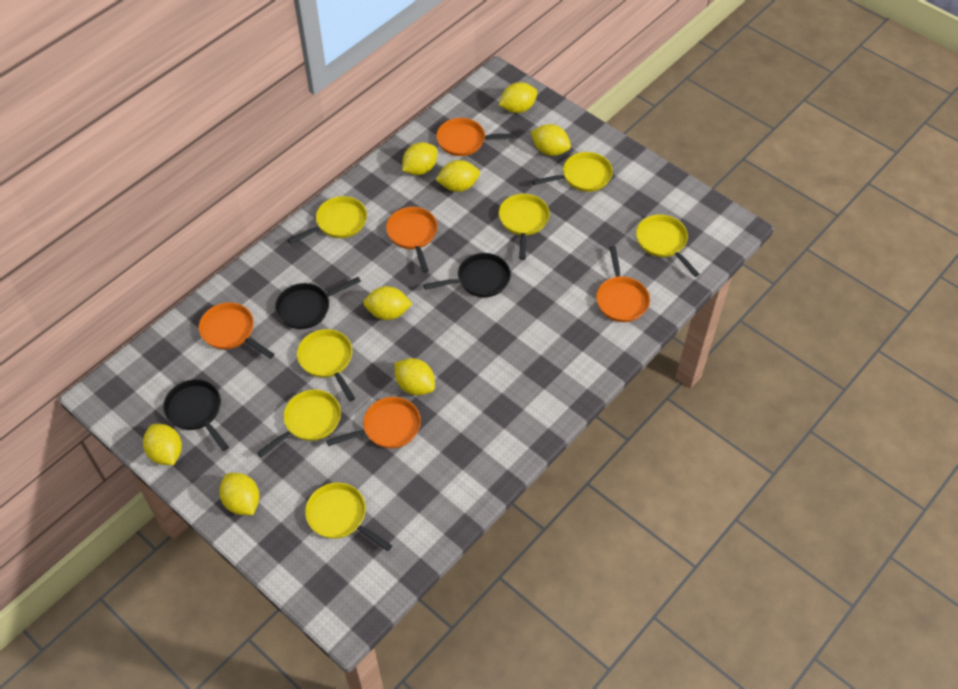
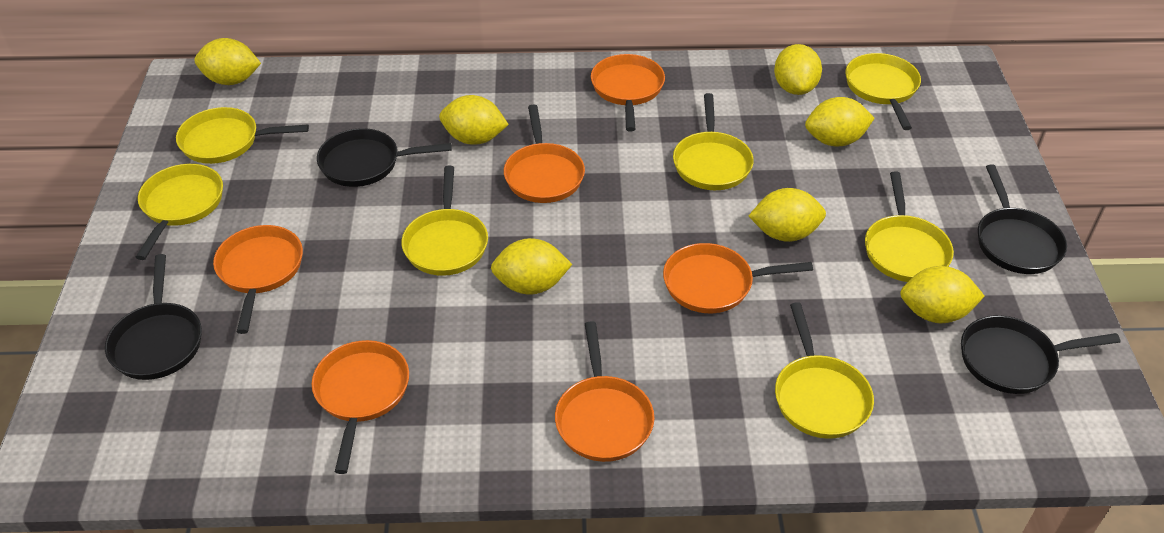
black pan: [163,379,229,451] [275,277,361,329] [424,253,511,297] = 3 -> [105,254,202,380] [317,128,452,187] [961,315,1120,394] [978,164,1067,274] = 4
orange pan: [199,302,274,359] [326,397,421,448] [386,207,438,273] [436,118,518,156] [596,246,650,322] = 5 -> [213,225,303,334] [312,340,409,474] [504,105,585,203] [555,321,655,462] [591,54,665,132] [663,243,813,313] = 6
yellow lemon: [143,424,182,465] [219,473,259,515] [363,286,412,320] [395,358,435,395] [402,142,437,175] [436,160,480,192] [499,82,538,113] [531,124,571,156] = 8 -> [194,38,261,85] [439,95,509,145] [491,238,572,295] [749,188,826,242] [774,44,822,95] [805,97,875,146] [900,266,984,323] = 7

